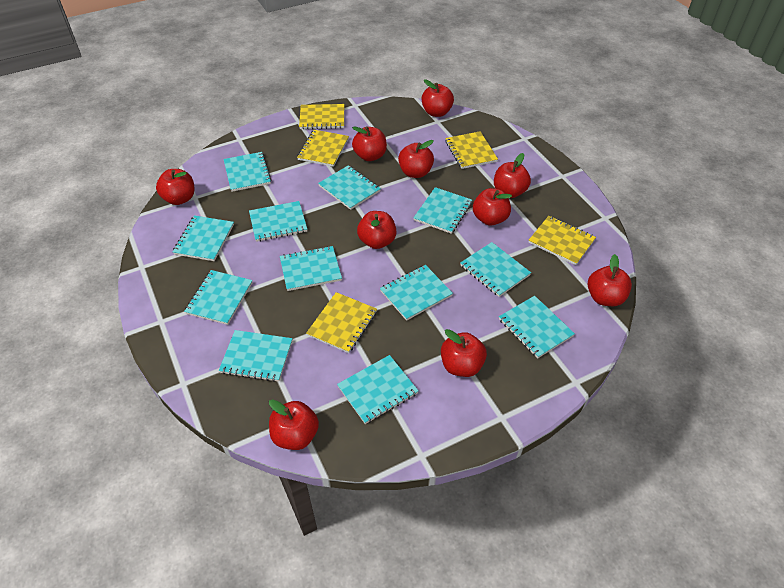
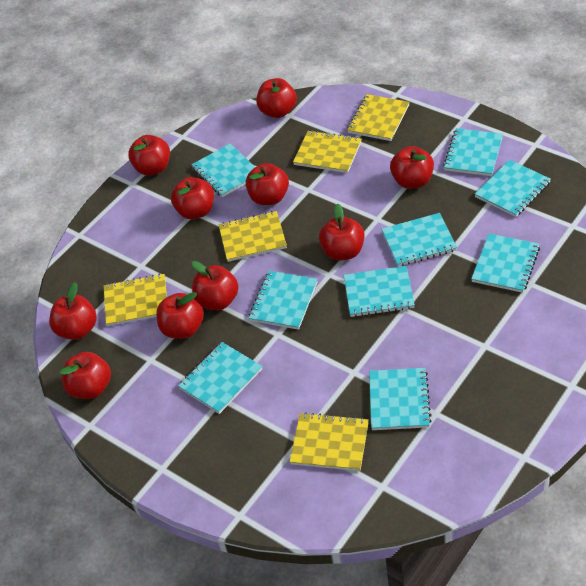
turquoise notebook: [173,215,234,261] [184,270,252,325] [219,330,293,382] [223,152,272,192] [249,201,307,242] [280,246,342,291] [318,165,381,210] [337,355,419,424] [380,265,453,321] [413,187,472,234] [460,242,531,297] [499,296,575,358] = 12 -> [178,342,263,414] [192,143,255,197] [249,271,318,330] [344,266,415,317] [369,368,431,430] [381,213,457,267] [443,128,503,176] [471,234,540,293] [475,159,551,217] = 9

